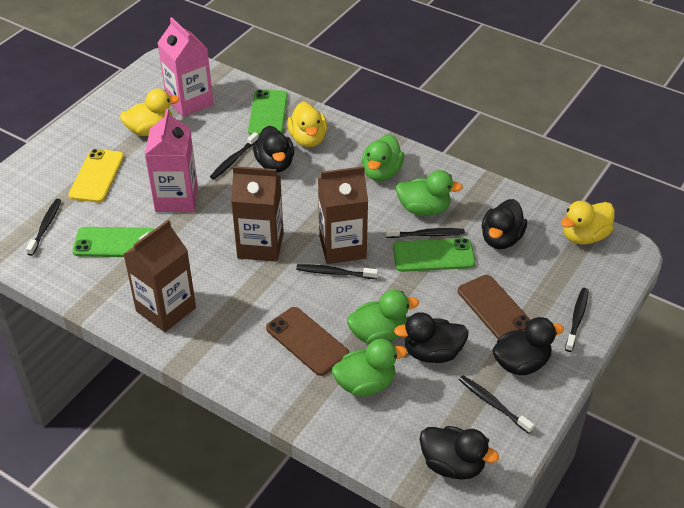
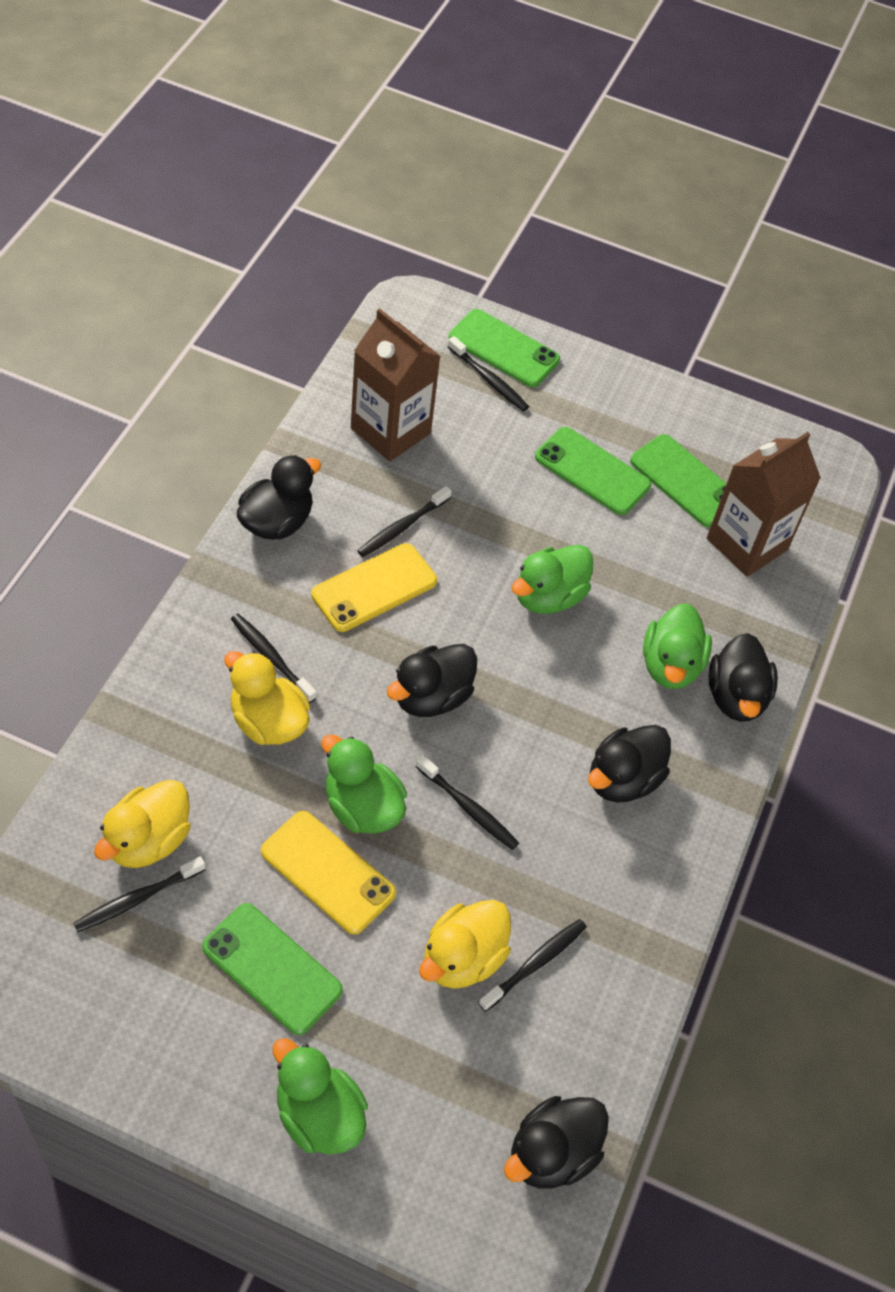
brown carton: [123,220,196,332] [231,166,284,262] [318,166,368,264] = 3 -> [351,308,441,461] [707,432,821,577] = 2
brown phone: [266,307,349,376] [458,275,531,339] = 2 -> none = 0
green phone: [73,227,154,257] [248,90,288,136] [393,238,475,272] = 3 -> [202,903,343,1035] [449,309,560,387] [535,427,651,515] [630,434,727,527] = 4
pink carton: [145,109,198,212] [158,17,214,117] = 2 -> none = 0
yellow phone: [68,149,124,203] = 1 -> [261,811,396,935] [311,543,437,632] = 2

